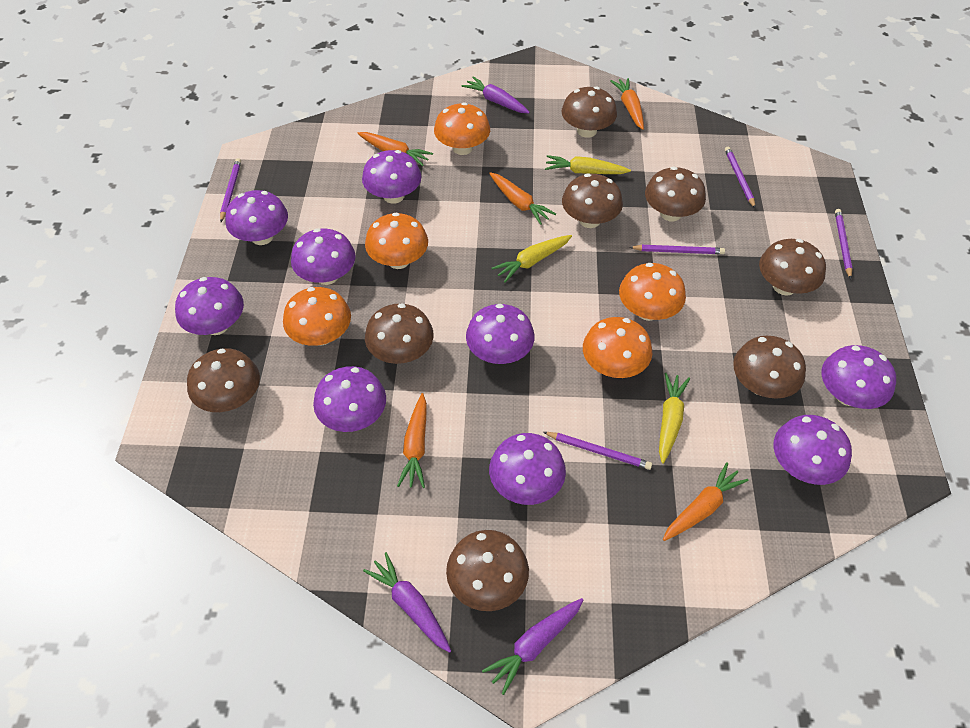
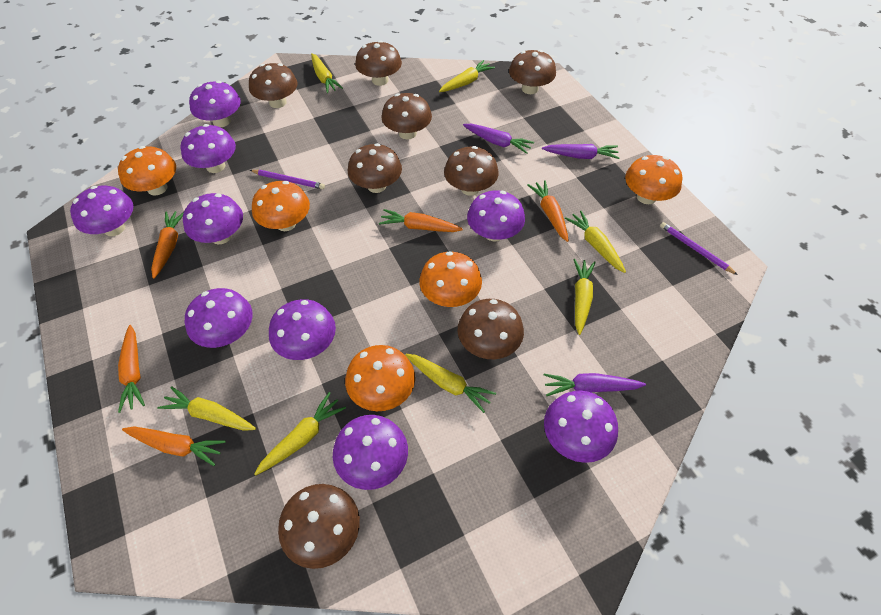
purple pencil: [220,158,241,222] [543,432,652,470] [629,245,725,254] [725,147,755,208] [835,209,853,279] = 5 -> [250,170,325,189] [660,222,738,275] = 2
yellow carrot: [492,235,572,283] [545,155,631,174] [659,373,690,464] = 3 -> [157,386,256,431] [254,392,346,475] [311,53,343,93] [405,354,496,413] [439,60,495,92] [565,210,626,273] [573,259,596,335] = 7

